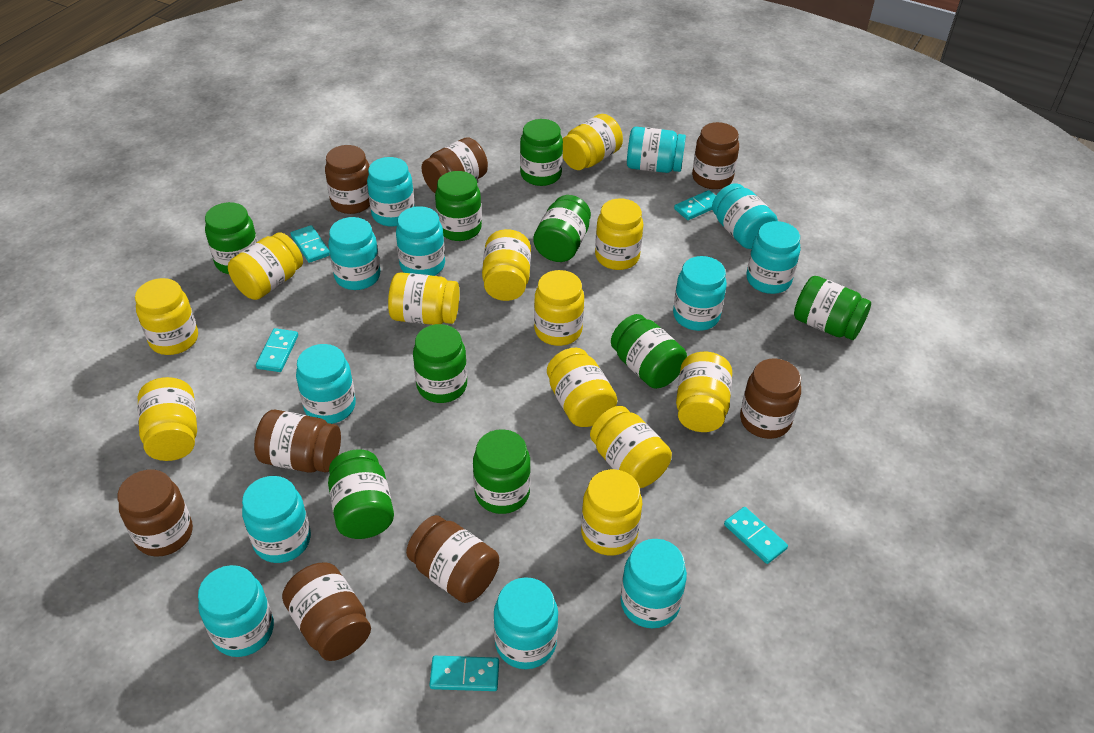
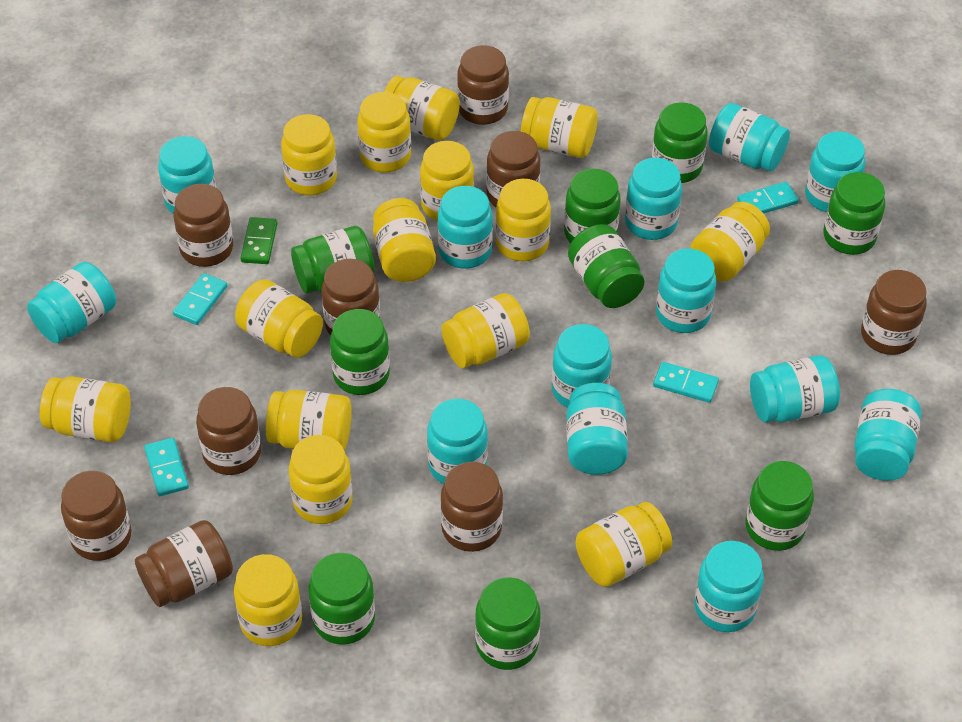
brown jar: [117,470,193,557] [254,410,341,473] [282,562,371,661] [325,145,370,214] [406,515,499,603] [421,137,488,193] [692,122,739,189] [740,359,801,439] = 8 -> [61,471,131,561] [135,520,233,607] [173,184,233,267] [196,387,261,475] [321,259,380,335] [441,462,503,552] [457,45,509,125] [486,131,540,207] [861,270,927,355] = 9
green domino: none = 0 -> [241,217,278,264] = 1
turquoise domino: [256,328,298,372] [290,225,330,263] [429,656,499,691] [674,190,716,220] [724,507,788,564] = 5 -> [144,438,189,496] [173,273,228,325] [653,362,719,403] [737,182,799,214] = 4
turquoise jar: [198,565,274,657] [242,476,311,563] [296,344,356,424] [328,217,380,290] [367,157,415,227] [396,206,445,276] [494,577,558,669] [621,539,687,628] [627,127,686,173] [673,256,727,331] [712,183,778,249] [747,221,801,294] = 12 -> [27,262,116,343] [158,136,216,213] [427,399,488,484] [437,186,493,269] [552,324,612,408] [566,383,628,475] [625,158,682,240] [656,248,716,333] [694,541,764,632] [709,103,790,171] [750,355,840,423] [805,132,865,212] [854,389,922,481] = 13
yellow jar: [135,278,198,355] [138,377,197,461] [228,232,303,300] [388,272,459,325] [482,229,531,301] [534,270,584,346] [547,348,617,427] [563,114,623,170] [581,469,642,556] [590,406,672,488] [595,198,643,270] [676,352,732,432] = 12 -> [40,377,131,442] [234,554,302,646] [235,279,323,358] [266,390,352,450] [281,114,337,195] [289,435,353,524] [357,92,411,173] [373,198,436,282] [384,76,460,141] [420,141,474,221] [441,293,530,368] [495,179,551,261] [521,97,598,158] [576,502,672,587] [690,202,770,282] = 15

